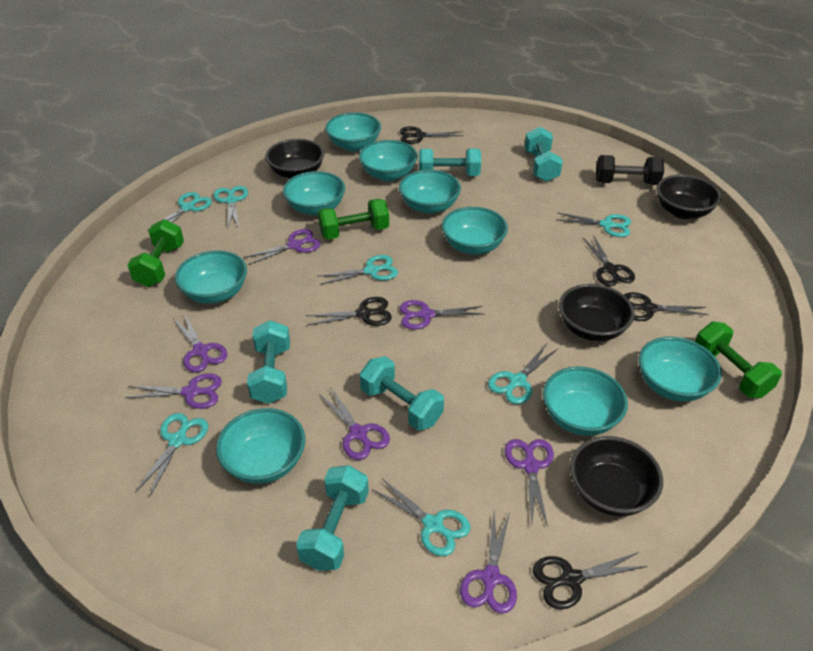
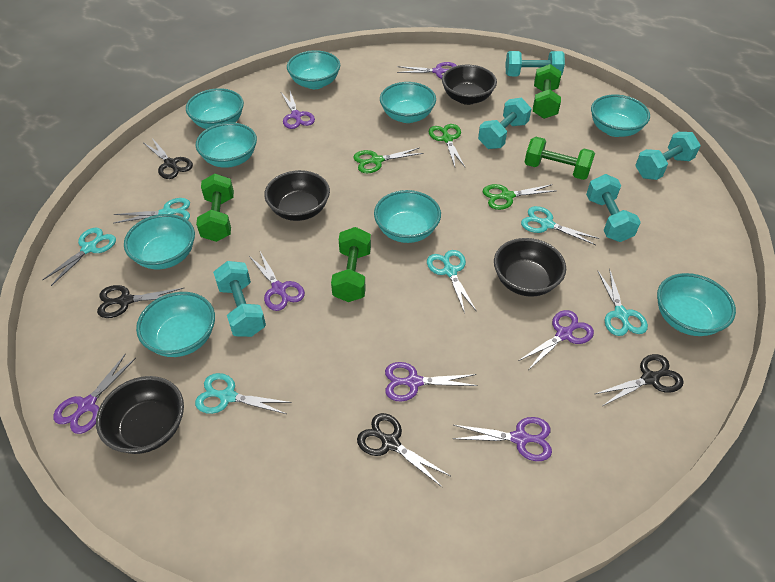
black dumbbell: [596,155,664,185] = 1 -> none = 0
black scissors: [306,297,392,326] [400,126,464,144] [533,552,647,609] [583,235,635,286] [624,292,709,321] = 5 -> [97,285,184,318] [144,138,193,179] [357,413,450,487] [595,354,684,406] = 4
green dumbbell: [128,219,184,287] [318,199,389,240] [695,322,782,398] = 3 -> [196,174,234,242] [331,227,371,302] [525,137,595,180] [533,64,561,119] = 4
green scissors: none = 0 -> [353,148,424,173] [429,124,465,167] [483,184,555,210] = 3
turquoise scissors: [135,413,208,497] [148,192,212,230] [213,186,248,227] [317,255,398,285] [372,479,471,556] [488,345,558,404] [557,212,631,237] = 7 -> [42,228,116,286] [114,198,190,223] [195,373,292,414] [427,250,477,313] [521,206,600,245] [597,269,648,336] = 6

